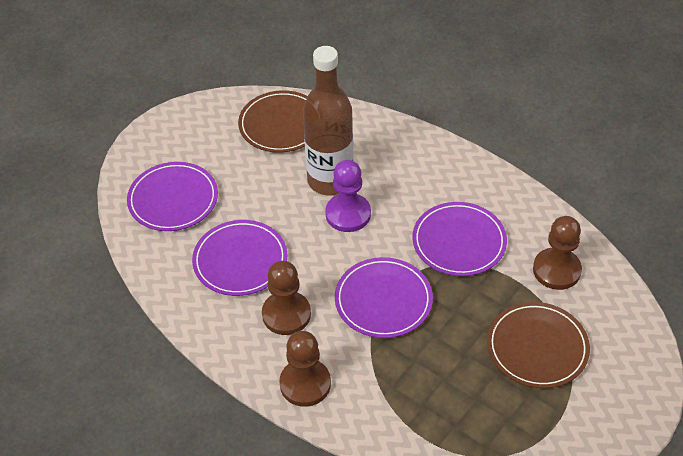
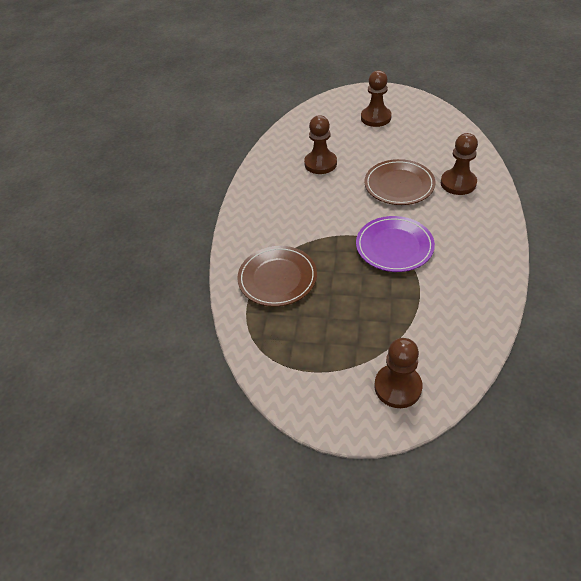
brown bottle: [303,46,353,196] = 1 -> none = 0
brown pawn: [262,261,311,335] [279,331,331,407] [533,216,582,290] = 3 -> [304,115,337,174] [361,70,392,127] [375,338,423,408] [441,133,478,195] = 4
purple pawn: [325,160,371,232] = 1 -> none = 0
purple plate: [127,162,218,231] [192,220,287,296] [335,257,433,338] [412,202,507,276] = 4 -> [356,216,435,272] = 1

